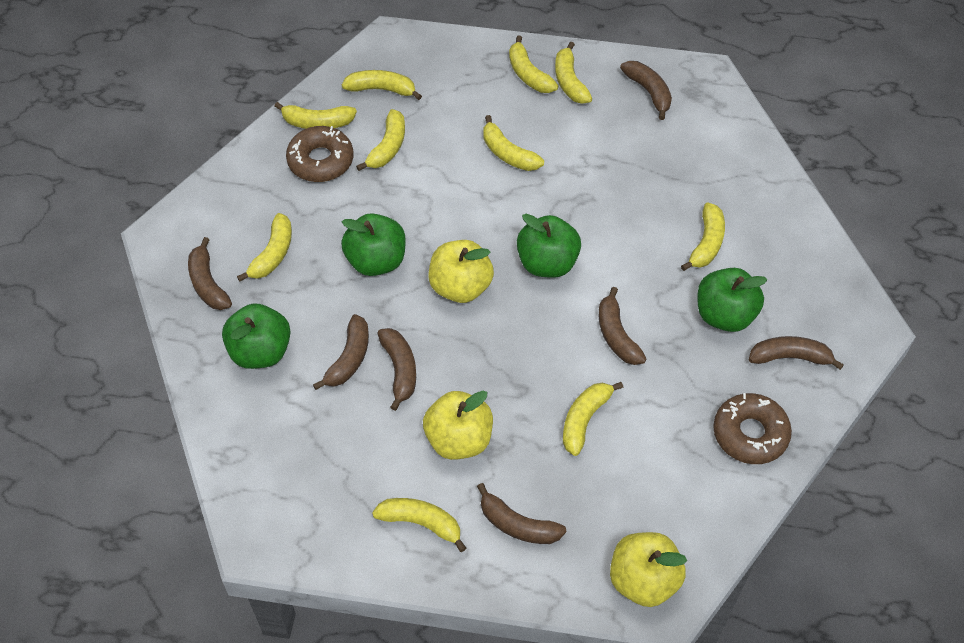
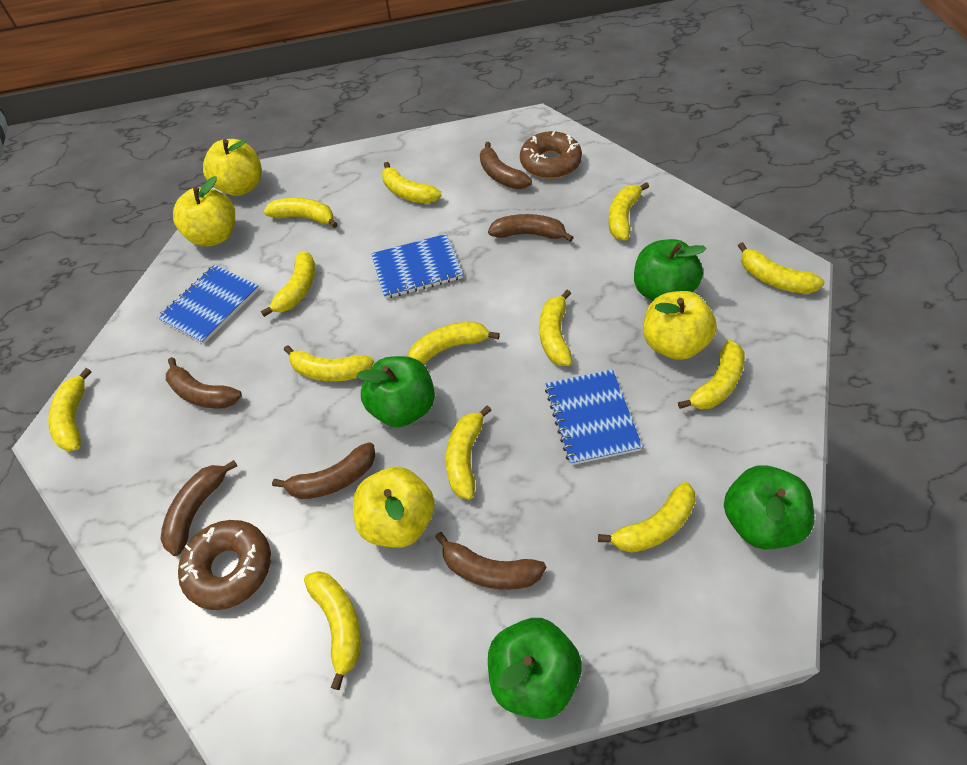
blue notebook: none = 0 -> [157,265,259,344] [371,234,463,299] [545,369,643,465] = 3
brown banana: [188,237,232,310] [313,314,369,390] [378,328,416,411] [477,483,566,544] [599,287,647,365] [620,61,672,120] [749,336,844,370] = 7 -> [160,460,237,556] [166,357,242,409] [272,442,375,499] [435,532,546,590] [480,142,532,189] [488,214,574,242] = 6
yellow apple: [423,390,493,460] [429,240,494,303] [610,532,687,607] = 3 -> [173,176,235,247] [203,139,262,196] [353,467,435,548] [643,291,717,360] = 4
yellow banana: [237,213,292,282] [275,102,357,129] [342,70,422,100] [356,109,405,171] [372,498,466,552] [483,115,544,171] [509,36,558,93] [555,42,592,104] [563,382,623,456] [681,202,725,271] = 10 -> [48,368,92,451] [261,251,315,317] [264,198,338,228] [284,345,374,382] [304,571,361,690] [382,162,442,204] [408,322,500,364] [446,405,492,500] [540,290,572,366] [598,482,696,553] [608,182,649,241] [678,340,745,410] [738,242,825,294] = 13

